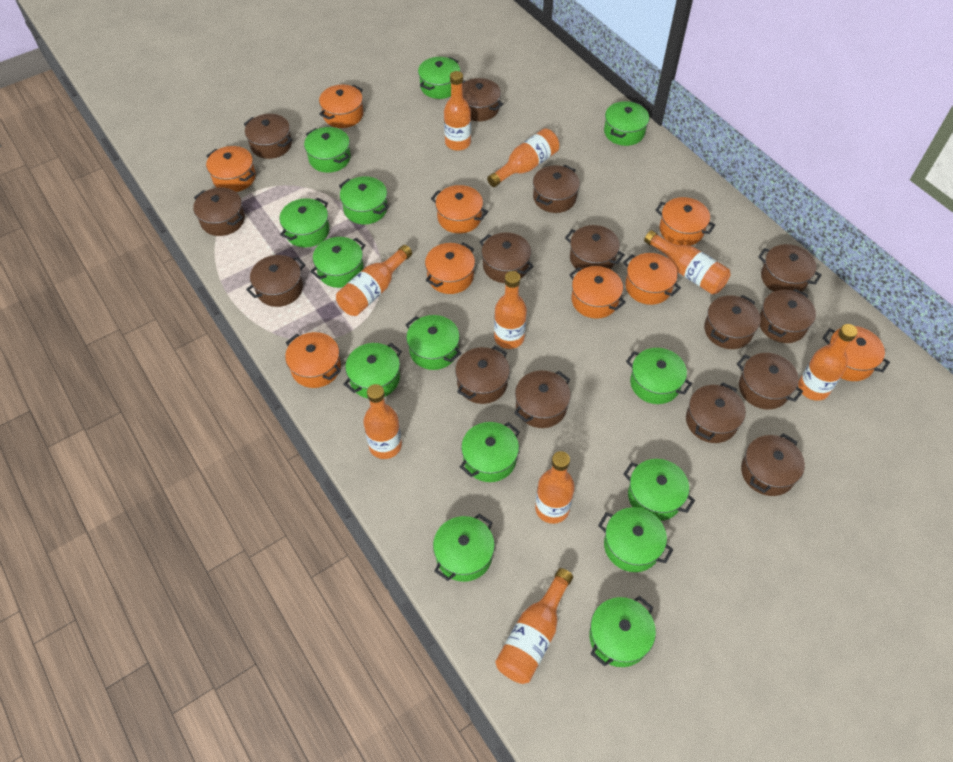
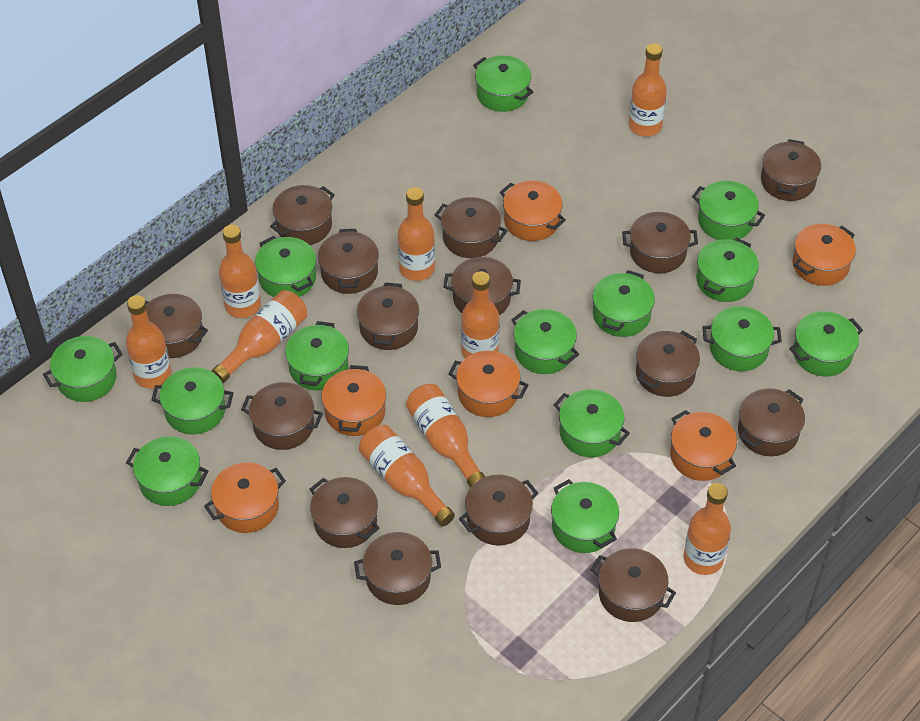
orange pot: [206,146,256,192] [285,332,341,388] [319,85,363,128] [425,242,475,294] [431,185,488,234] [569,266,626,319] [623,253,681,305] [655,197,715,246] [822,326,890,381] = 9 -> [204,462,286,533] [321,365,386,436] [448,351,528,417] [500,181,566,241] [670,410,737,481] [793,224,856,286] = 6

